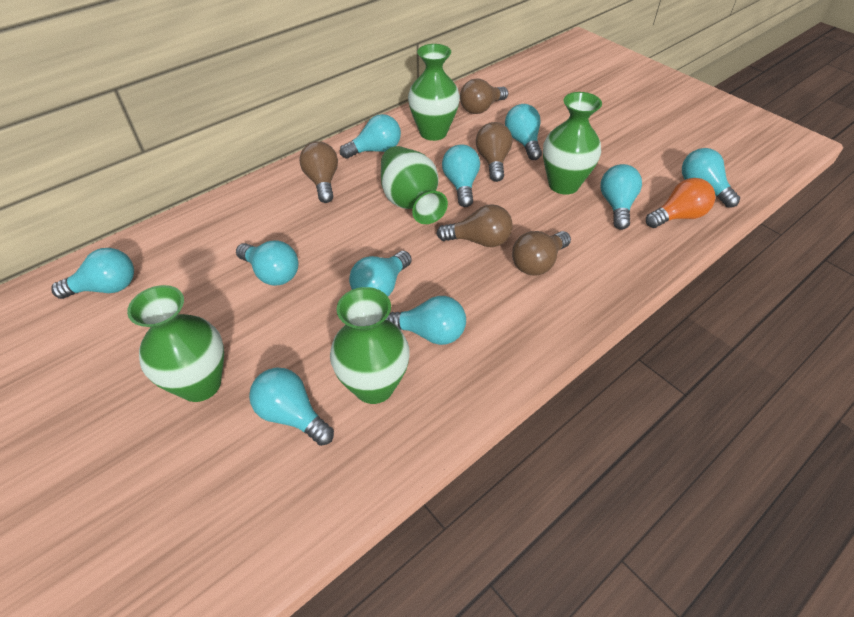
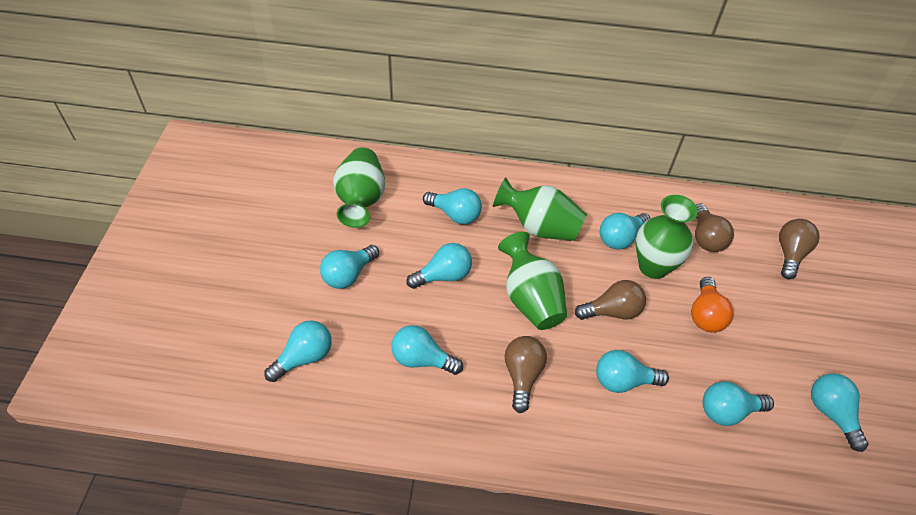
brown light bulb: [299,141,338,203] [437,204,513,247] [460,78,508,114] [476,122,512,182] [512,231,571,275] = 5 -> [504,336,547,413] [575,280,646,320] [695,203,734,252] [779,219,820,279] = 4
green vase: [127,285,224,402] [330,287,410,404] [381,146,448,224] [408,44,460,141] [543,92,602,195] = 5 -> [333,147,385,228] [493,177,587,241] [498,232,567,330] [636,195,698,279] = 4
turquoise light bulb: [51,248,134,299] [236,240,299,286] [249,368,334,446] [340,114,401,159] [349,251,412,296] [386,296,466,345] [442,145,480,207] [505,104,542,160] [600,164,642,230] [682,148,740,208] = 10 -> [264,320,332,382] [320,245,379,289] [391,325,463,375] [406,243,472,289] [423,188,482,225] [596,350,669,393] [600,213,650,249] [703,381,774,426] [811,373,869,452] = 9

